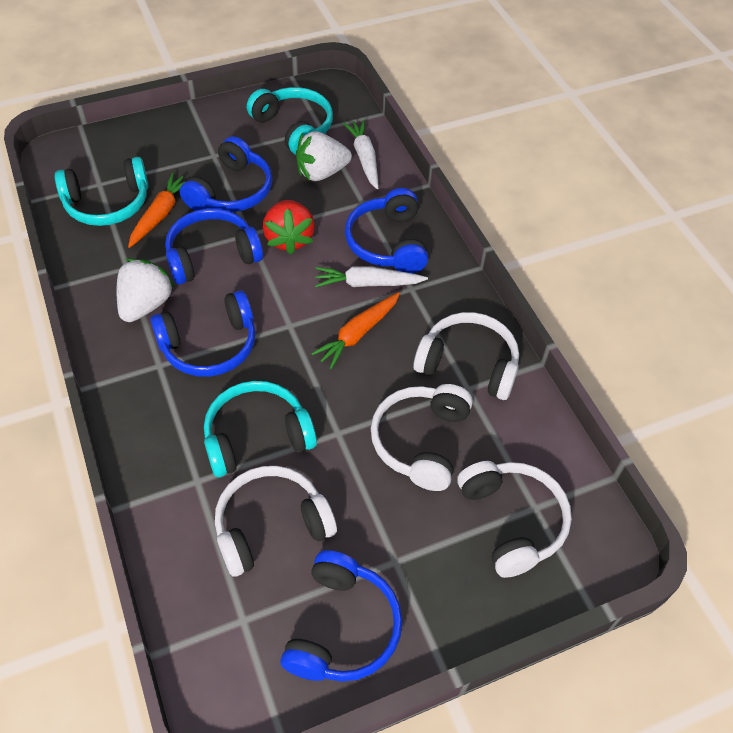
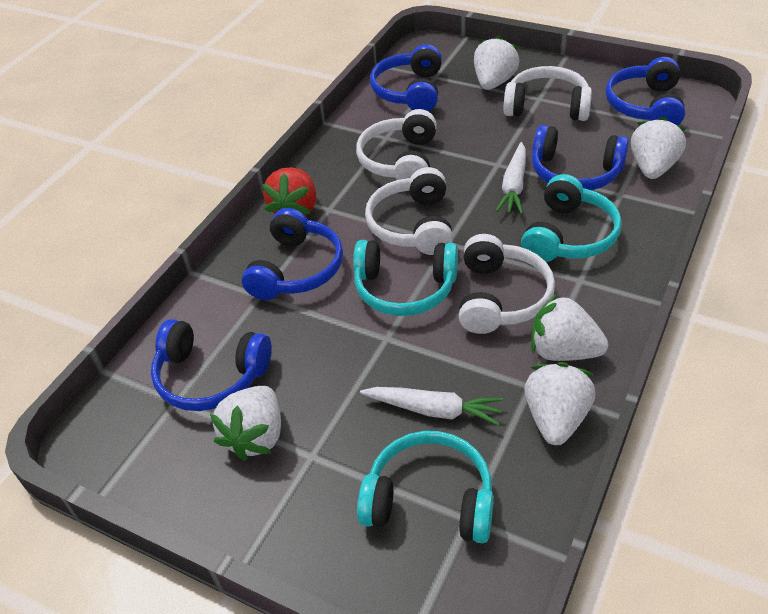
orange carrot: [128,173,186,248] [311,292,400,369] = 2 -> none = 0
white strawberry: [117,259,175,322] [296,131,352,181] = 2 -> [210,386,281,461] [474,35,520,90] [524,362,596,445] [531,293,608,361] [631,116,686,179] = 5

